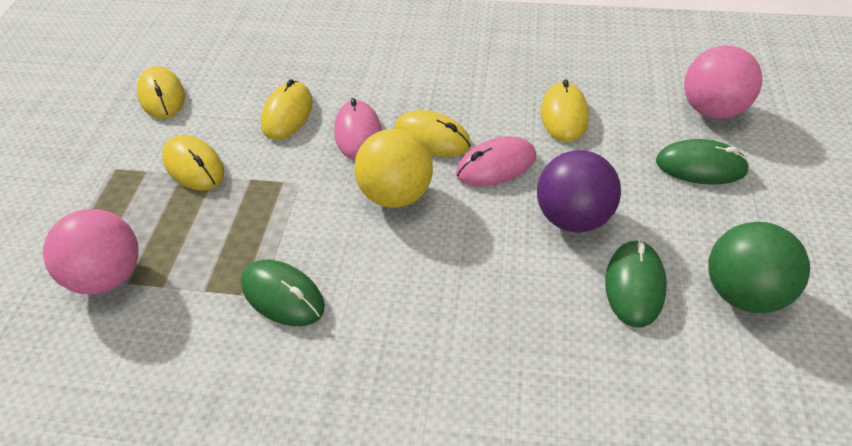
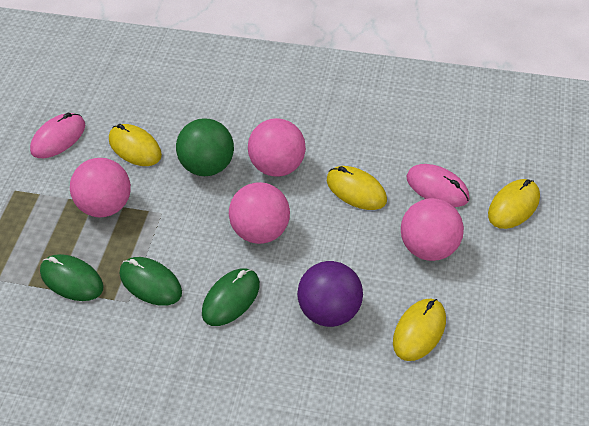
pink ball: [43,209,138,294] [684,46,762,119] = 2 -> [70,158,131,217] [229,182,290,244] [248,118,306,177] [401,198,464,261] = 4
yellow ball: [354,129,433,208] = 1 -> none = 0
yellow mouse: [137,66,185,119] [162,135,224,191] [261,79,313,140] [394,110,471,157] [541,80,589,142] = 5 -> [109,124,162,166] [327,166,387,210] [393,299,446,361] [488,179,540,229] = 4

